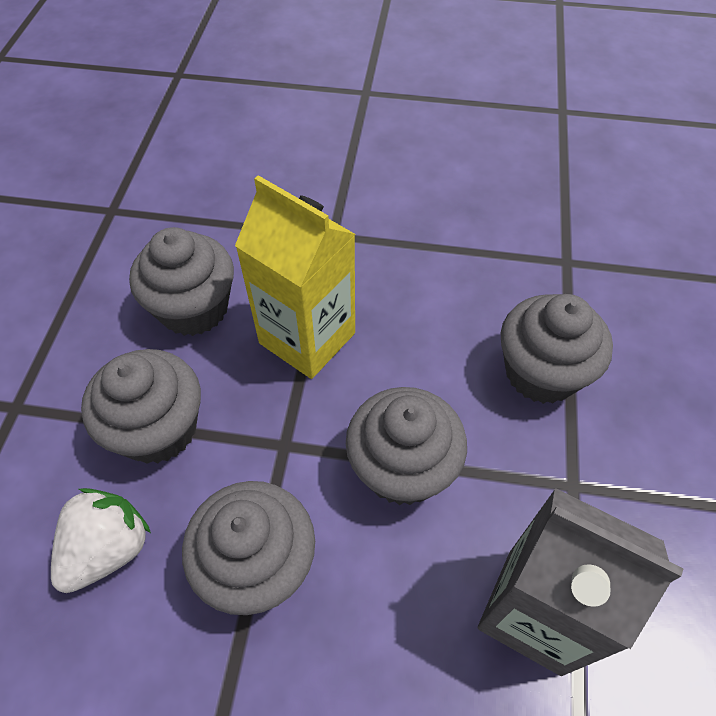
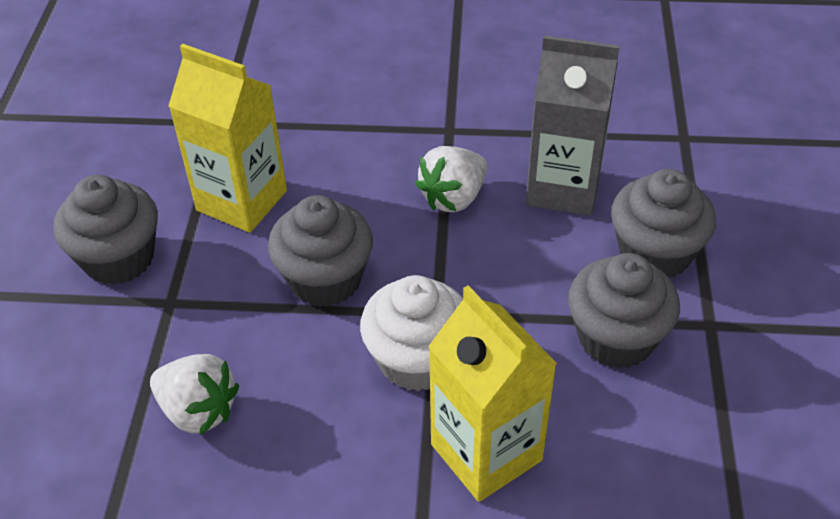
grey cupcake: [81,349,201,464] [129,227,234,336] [182,481,315,615] [346,387,467,505] [500,294,613,404] = 5 -> [53,175,158,285] [268,195,373,307] [568,253,680,368] [611,169,716,277] = 4
white cupcake: none = 0 -> [360,275,463,391] = 1
white strawberry: [51,488,151,593] = 1 -> [150,354,239,435] [415,146,487,212] = 2
yellow carton: [235,175,356,379] = 1 -> [168,44,287,233] [428,285,557,502] = 2

